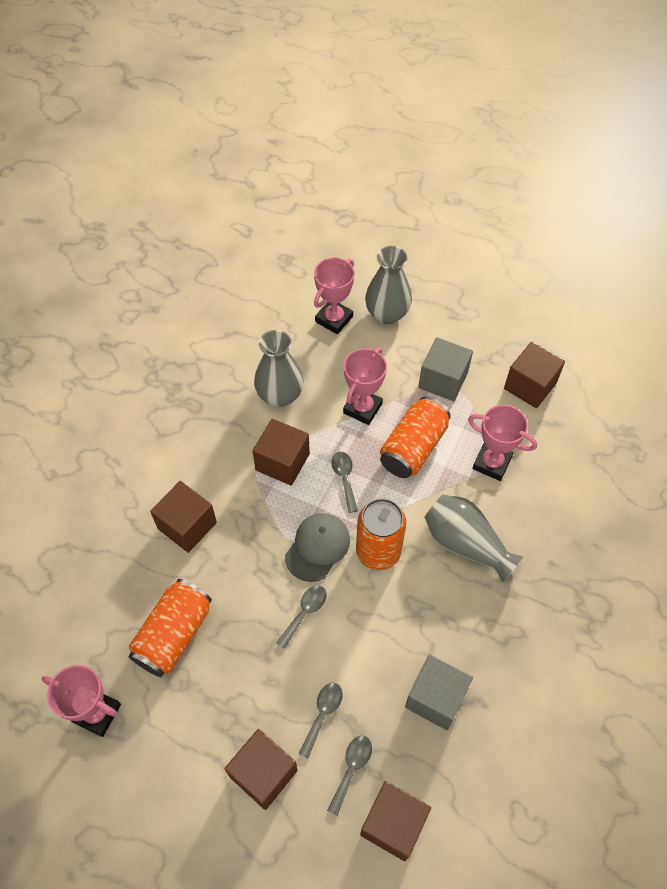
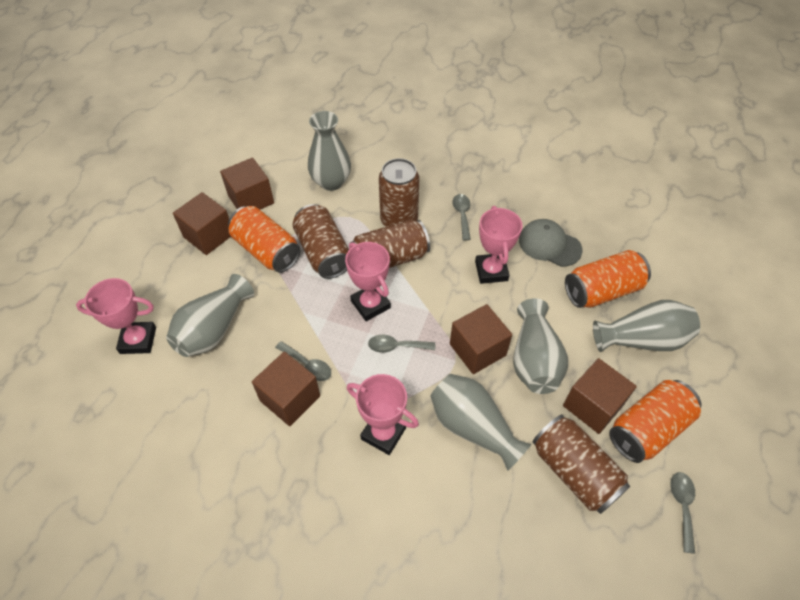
brown can: none = 0 -> [293,204,349,279] [350,220,430,268] [379,158,420,227] [532,415,631,514] = 4
grey cube: [405,654,473,730] [418,337,473,401] = 2 -> none = 0
grey vase: [254,330,304,407] [365,246,412,324] [424,494,524,583] = 3 -> [166,274,254,357] [308,111,351,191] [430,374,532,471] [513,298,568,394] [593,300,700,352] = 5

